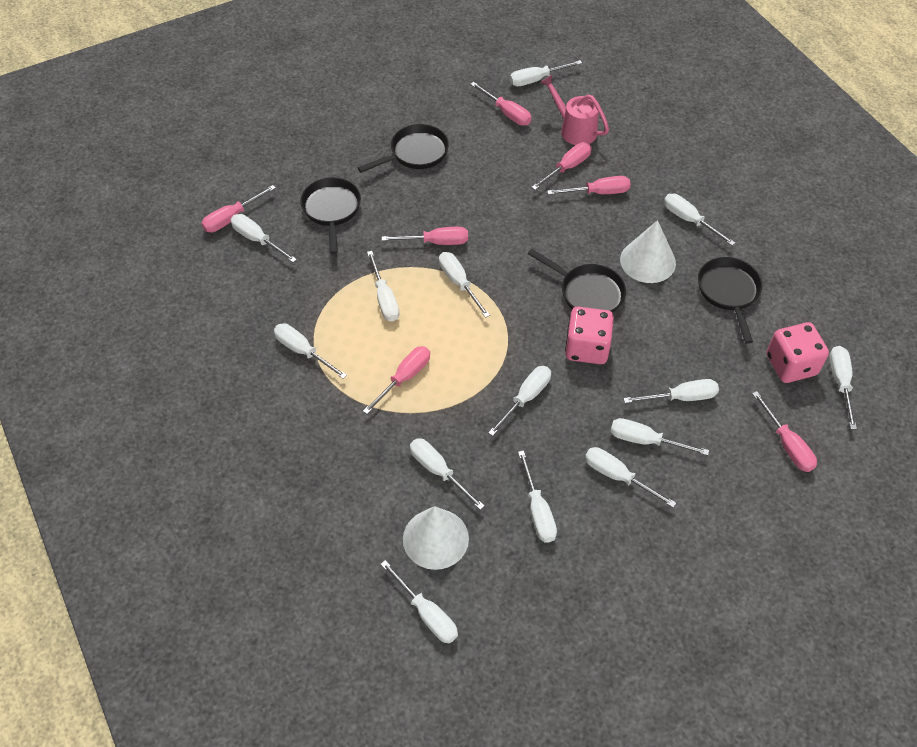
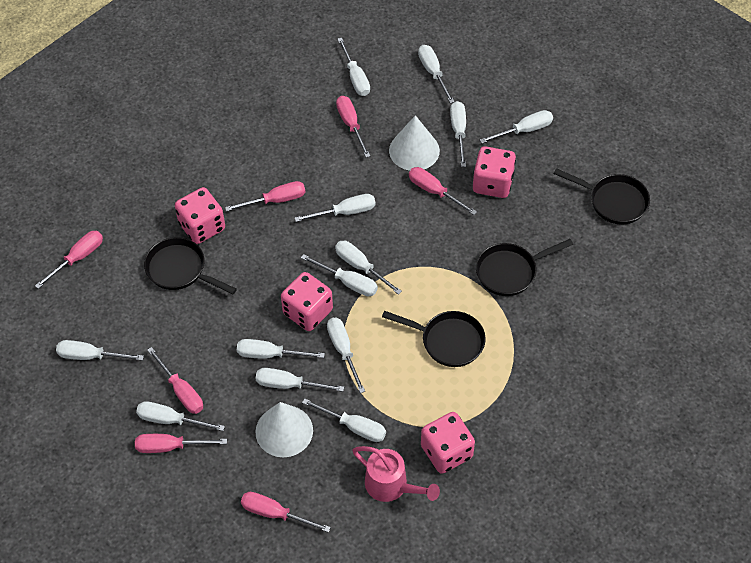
pink dice: [565,307,614,364] [767,322,829,383] = 2 -> [175,187,225,244] [281,272,333,331] [421,412,475,474] [473,146,516,198] = 4
white screwdriver: [231,214,297,263] [274,323,347,379] [367,251,399,322] [381,560,458,643] [410,438,484,510] [439,252,490,318] [488,366,551,436] [510,60,582,86] [518,451,557,543] [585,447,676,508] [610,418,709,456] [623,379,719,403] [664,194,735,246] [829,346,857,429] = 14 -> [56,340,144,361] [136,401,225,431] [237,339,325,359] [256,368,344,392] [295,194,376,222] [301,254,378,296] [302,398,386,442] [327,318,365,393] [335,240,402,295] [338,38,370,96] [418,45,455,103] [450,101,466,167] [480,110,553,143] = 13

